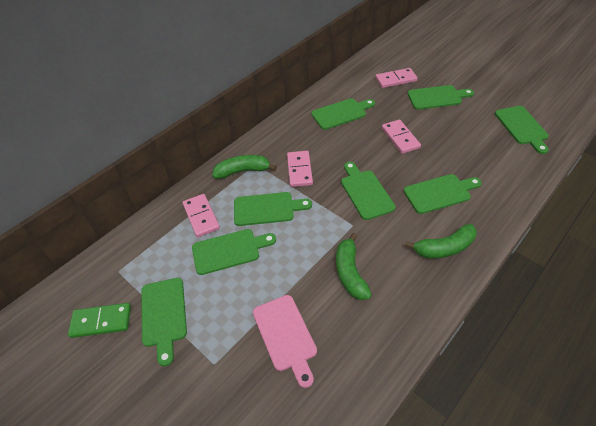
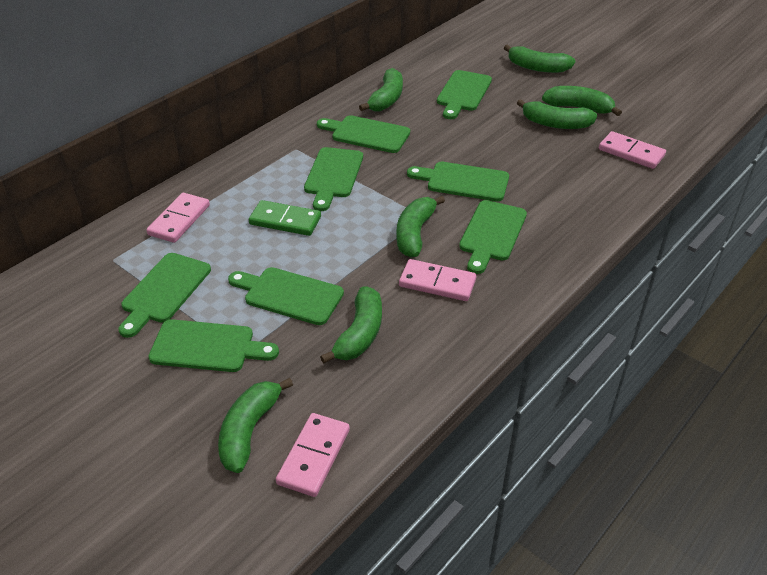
green banana: [212,155,277,179] [336,233,371,300] [405,224,477,259] = 3 -> [218,378,293,473] [320,287,382,363] [359,68,403,111] [396,196,445,257] [504,44,575,73] [517,99,597,129] [542,86,622,116] = 7
pink cutting board: [253,295,317,388] = 1 -> none = 0

